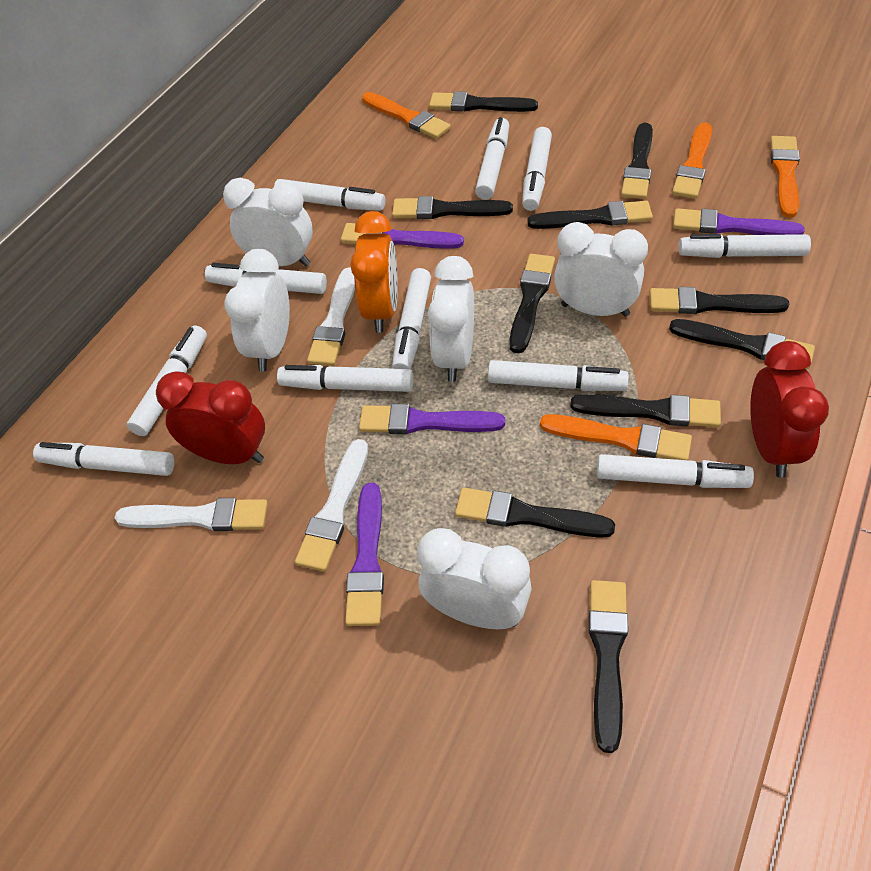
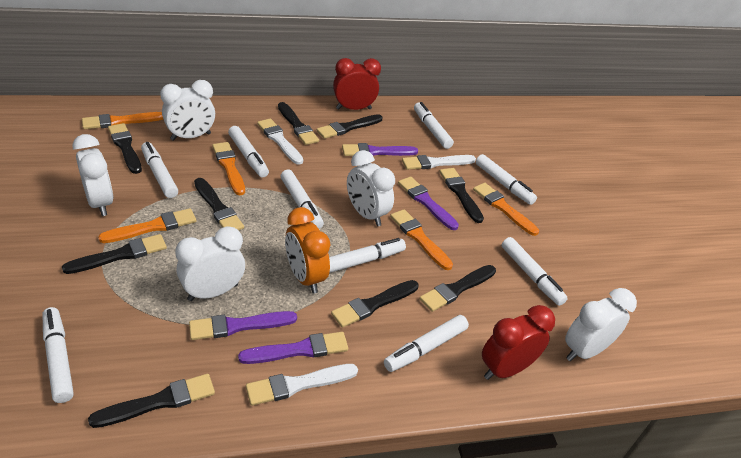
black brush: [392,196,513,219] [429,91,538,112] [455,488,615,538] [509,254,555,353] [527,201,653,229] [570,394,721,428] [589,580,628,753] [621,123,653,199] [650,287,789,314] [669,319,815,369] = 10 -> [62,234,167,274] [88,374,215,428] [108,123,142,174] [194,178,244,231] [278,102,319,145] [317,114,383,139] [331,280,418,328] [420,265,496,312] [439,168,484,223] = 9
orange brush: [362,92,451,139] [540,414,692,460] [672,122,712,199] [770,136,800,218] = 4 -> [82,112,163,129] [98,208,197,243] [212,142,245,195] [390,209,453,270] [473,183,539,236] = 5
white marker: [33,442,174,476] [127,325,207,436] [205,263,327,294] [274,179,385,211] [277,365,413,392] [392,268,431,369] [475,117,509,200] [488,360,629,391] [522,127,552,211] [597,454,754,488] [679,234,811,258] = 11 -> [42,307,74,403] [141,142,178,198] [228,126,269,177] [280,170,324,229] [329,238,406,273] [384,315,469,372] [414,102,454,149] [476,154,537,205] [502,237,568,306] = 9

